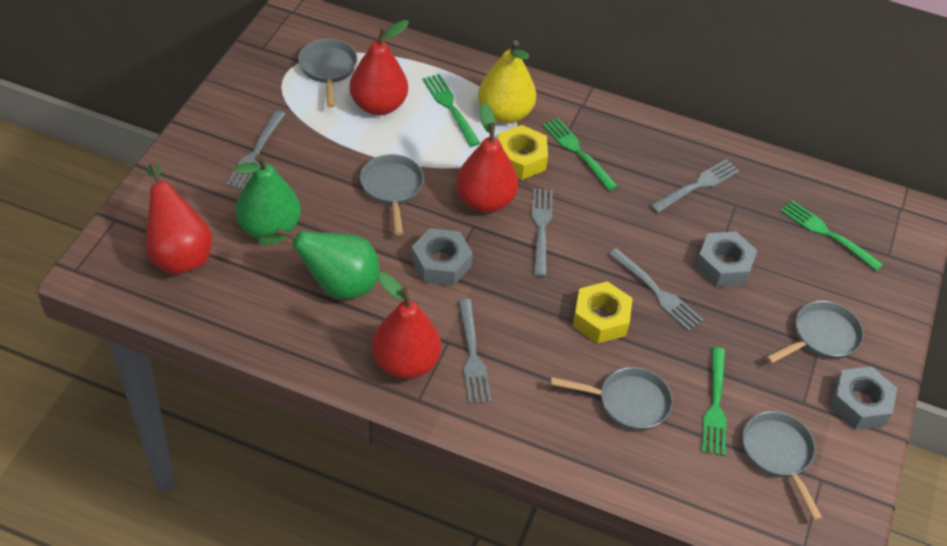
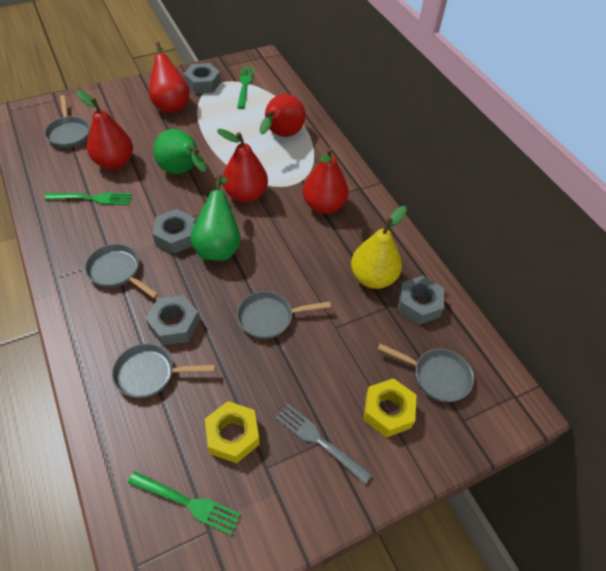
green fork: [423,74,480,147] [542,118,618,191] [702,347,727,456] [781,200,883,271] = 4 -> [45,193,132,205] [128,471,241,535] [237,67,254,109] = 3
grey fork: [226,110,286,190] [458,299,491,404] [532,189,553,277] [608,248,704,331] [650,159,740,213] = 5 -> [275,404,372,484] = 1
grey nut: [411,228,473,286] [695,231,757,287] [830,366,897,430] = 3 -> [145,295,200,345] [152,209,196,254] [184,63,221,94] [398,276,444,325] = 4
red pear: [146,163,212,275] [350,20,409,115] [372,272,441,379] [456,103,518,213] = 4 -> [76,90,133,169] [149,42,190,113] [217,129,268,202] [259,94,305,137] [303,147,349,214] = 5

